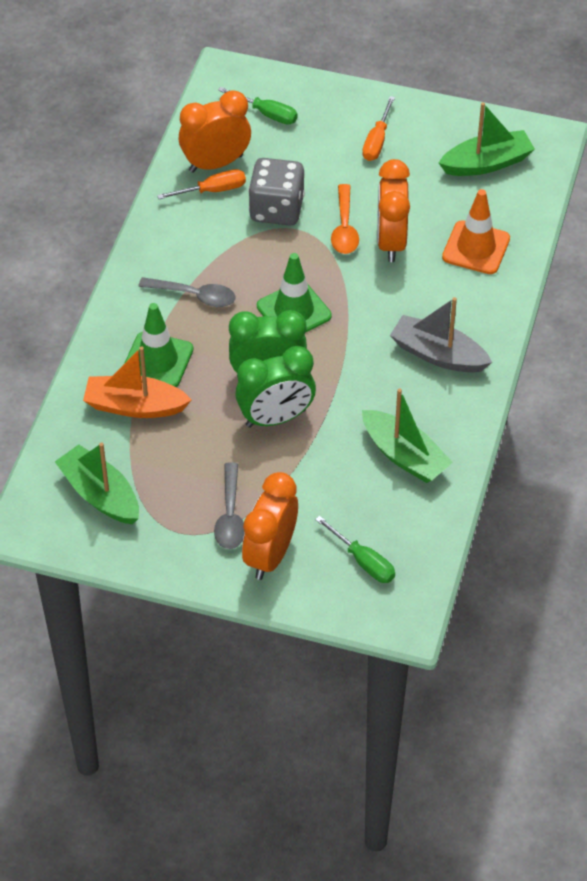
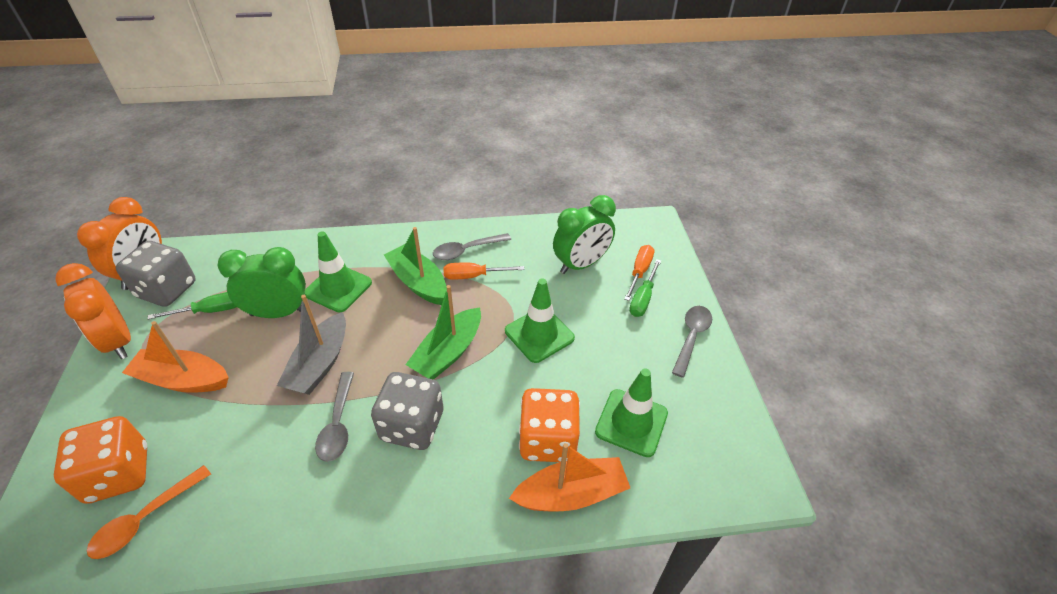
green boat: [55,443,139,524] [362,389,453,483] [439,102,535,176] = 3 -> [384,227,447,305] [405,285,481,380] = 2
green traffic cone: [124,303,193,387] [257,253,332,332] = 2 -> [304,231,372,312] [505,278,575,363] [595,369,668,457] = 3
grey dice: [248,158,305,226] = 1 -> [116,241,196,307] [371,372,443,450] = 2
grey spoon: [138,277,236,307] [214,462,245,549] = 2 -> [315,372,354,462] [433,233,511,260] [672,306,712,378] = 3
orange boat: [83,347,192,418] = 1 -> [122,321,229,393] [509,443,630,512] = 2
orange clock: [179,90,251,173] [242,472,298,580] [377,159,410,262] = 3 -> [55,263,131,359] [77,197,162,290] = 2
orange dice: none = 0 -> [54,416,147,504] [519,388,580,462] = 2
orange traffic cone: [442,189,510,274] = 1 -> none = 0

